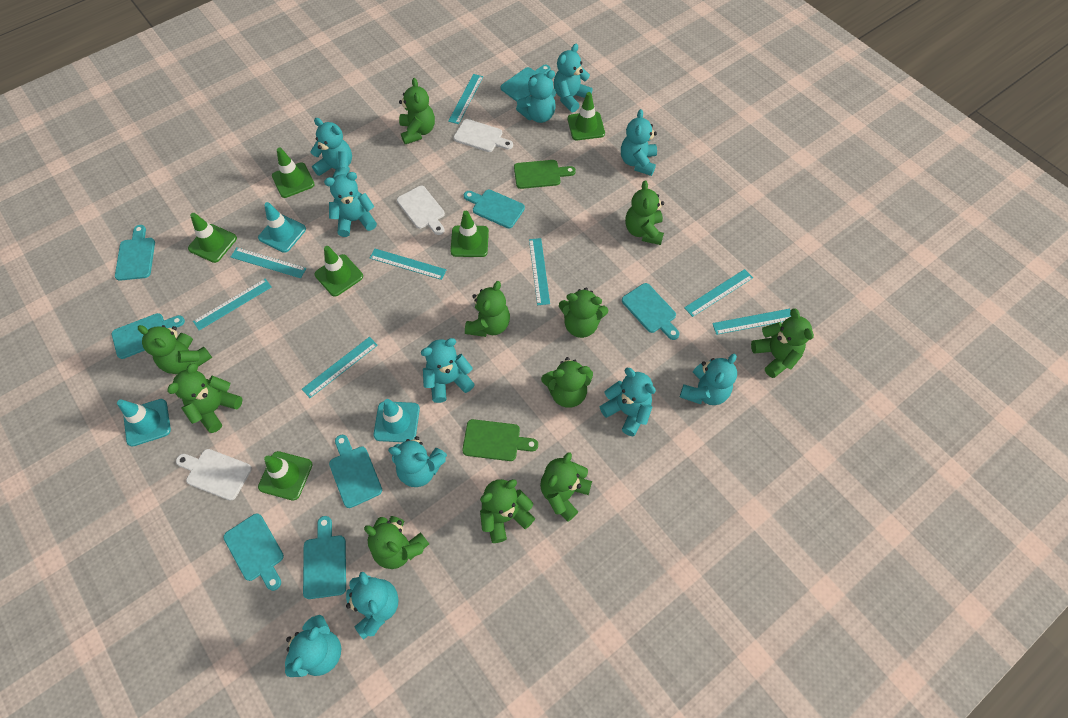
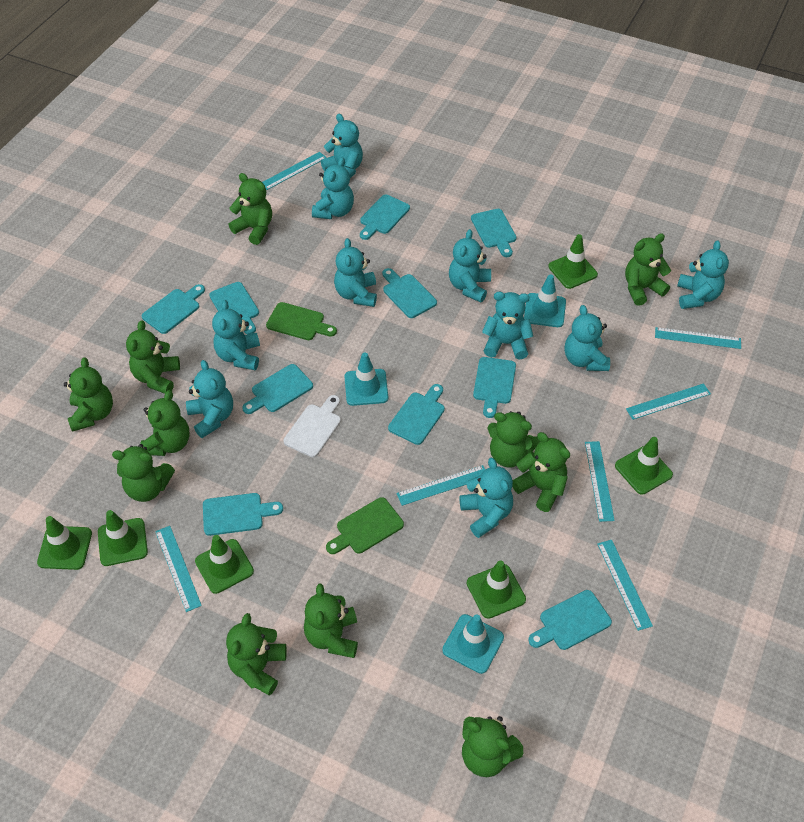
turquoise cutting board: [112,313,185,359] [115,225,155,281] [223,513,284,591] [303,516,346,599] [329,435,382,508] [464,190,525,228] [500,64,551,102] [622,283,679,340] = 8 -> [142,284,205,334] [203,493,283,536] [209,282,259,334] [242,364,313,414] [360,194,410,240] [382,268,437,318] [388,384,445,445] [471,209,517,257] [473,357,516,418] [528,590,612,650] = 10
turquoise ruler: [193,279,271,330] [231,247,306,278] [302,337,378,398] [370,249,446,280] [448,74,483,124] [529,238,550,305] [684,269,753,317] [712,309,791,335] = 8 -> [155,526,202,612] [262,152,327,190] [397,465,485,506] [585,441,615,522] [597,540,653,631] [626,383,711,420] [655,327,741,349] = 7
turquoise teddy bear: [285,615,341,677] [310,118,352,178] [324,172,377,237] [346,572,399,639] [388,436,447,487] [421,338,475,403] [516,70,556,123] [554,44,593,113] [599,368,656,436] [621,109,657,176] [680,354,737,405] = 11 -> [186,360,233,438] [212,300,260,370] [312,157,354,219] [321,114,363,178] [334,238,377,307] [449,229,491,302] [460,458,513,538] [482,292,533,360] [565,305,610,371] [677,240,729,309] = 10
white cutting board: [176,449,252,501] [397,186,445,235] [454,119,513,152] = 3 -> [283,395,341,457] = 1

